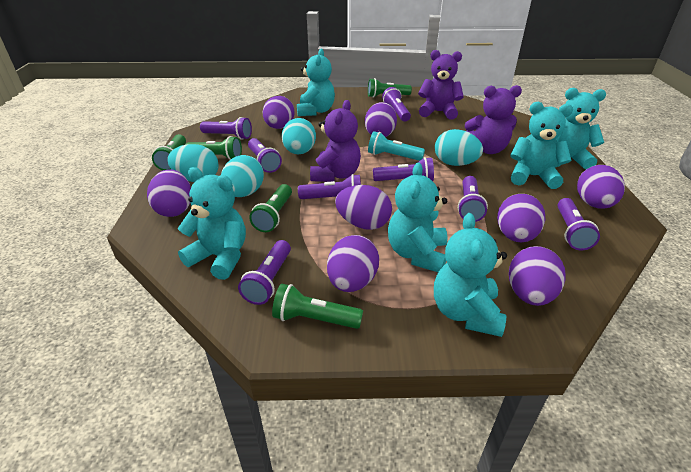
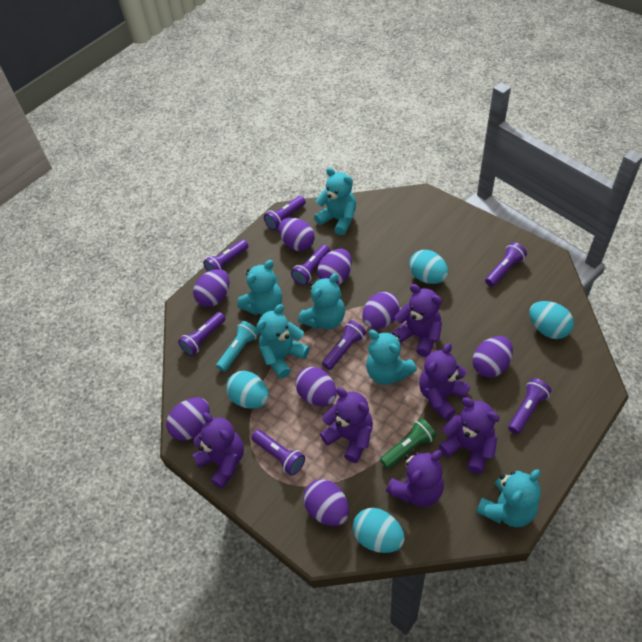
green flashlight: [152,134,186,170] [185,136,242,160] [249,184,292,232] [272,284,363,329] [368,78,412,98] = 5 -> [380,418,436,469] = 1
purple teddy bear: [310,100,361,182] [418,50,464,120] [465,85,522,154] = 3 -> [192,412,244,489] [320,388,373,463] [386,450,444,507] [392,284,442,357] [419,343,470,420] [439,398,500,473] = 6

